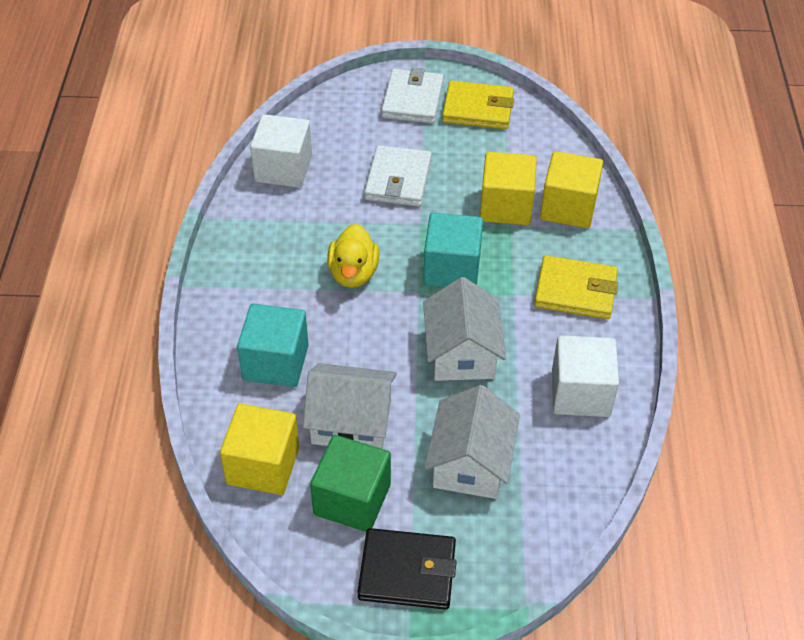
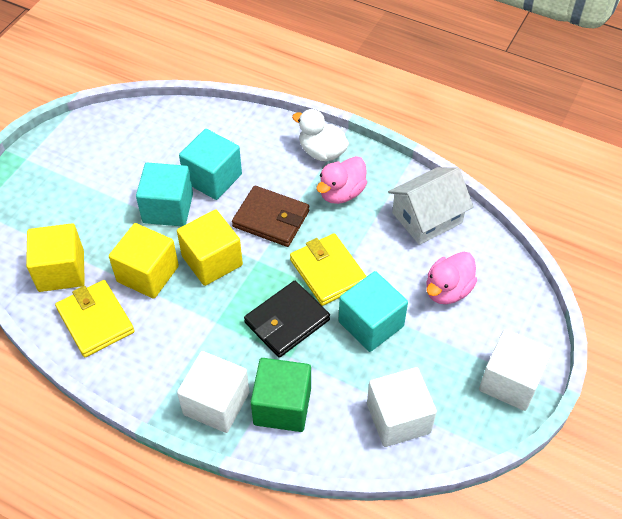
brown wallet: none = 0 -> [232,186,309,247] = 1
pink duck: none = 0 -> [316,156,367,204] [426,252,477,304] = 2
turquoise cube: [237,303,309,387] [423,213,483,287] = 2 -> [136,162,193,226] [179,129,242,200] [338,271,408,352] = 3
white cube: [250,114,312,188] [552,335,619,417] = 2 -> [177,351,249,433] [367,367,437,447] [479,329,552,411] = 3
white duck: none = 0 -> [292,109,349,161] = 1
white house: [303,363,397,449] [423,277,506,381] [425,385,520,499] = 3 -> [388,167,474,245] = 1
white wallet: [364,145,432,207] [381,67,444,124] = 2 -> none = 0
yellow duck: [327,224,379,288] = 1 -> none = 0

